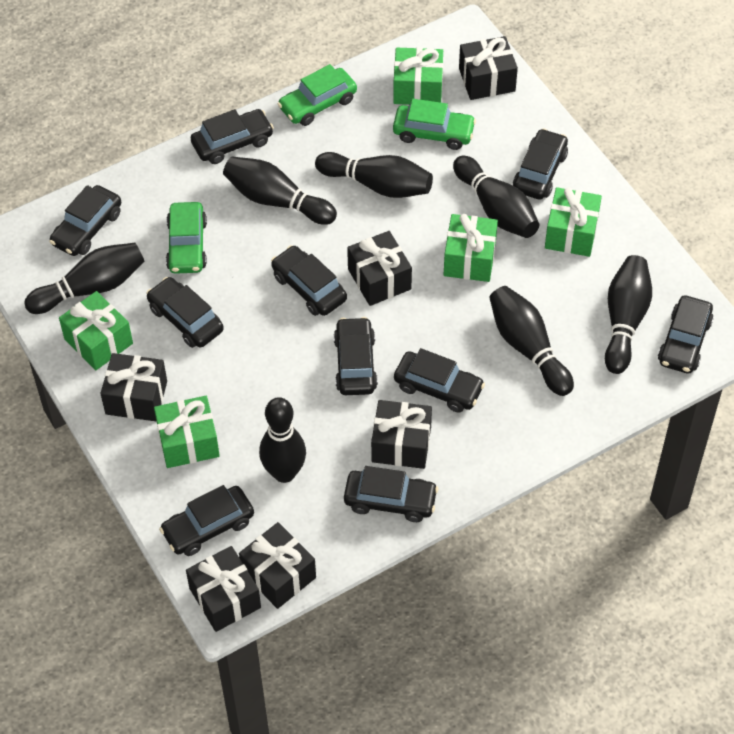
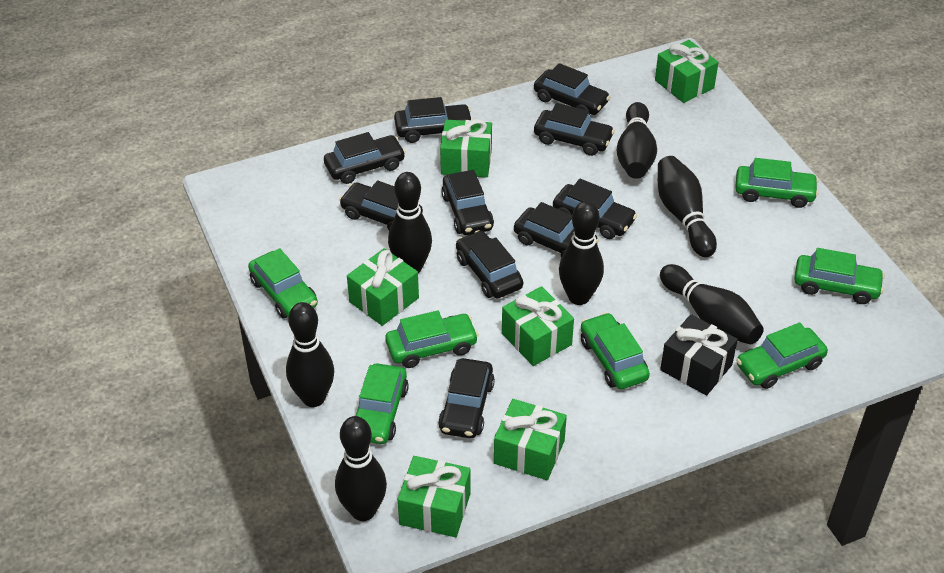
black gift: [100,353,167,421] [186,546,261,632] [239,522,316,609] [347,231,412,306] [371,400,432,469] [459,36,518,100] = 6 -> [660,314,738,396] = 1
green car: [166,202,207,274] [278,64,357,126] [393,99,476,150] = 3 -> [248,248,318,319] [356,363,409,444] [385,310,479,368] [581,313,650,389] [735,158,819,208] [736,322,828,389] [794,248,885,304] = 7
green gift: [59,291,133,370] [154,396,220,468] [393,47,443,105] [444,214,498,282] [545,187,602,257] = 5 -> [347,248,419,326] [398,456,471,537] [440,119,492,178] [494,399,567,480] [502,286,574,366] [655,40,719,103] = 6

